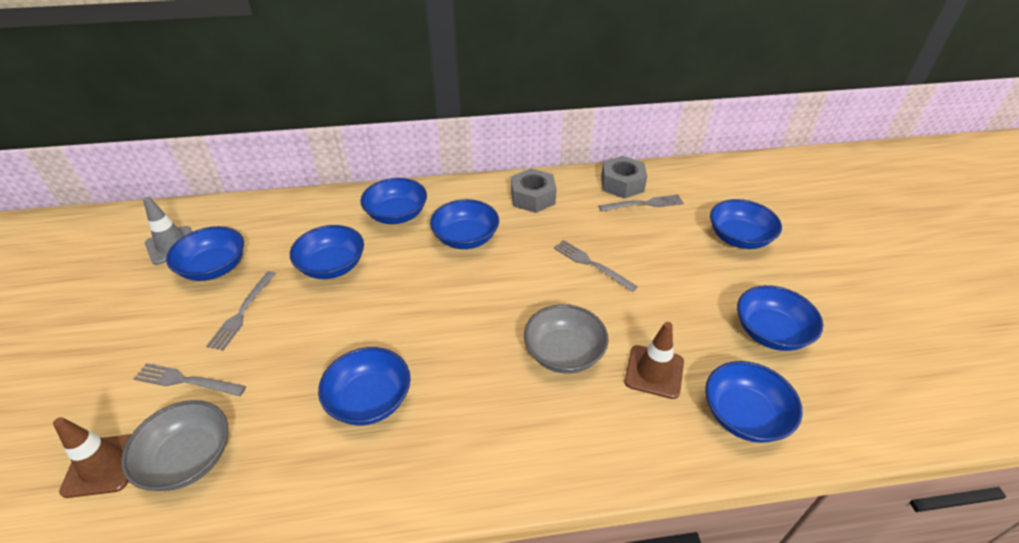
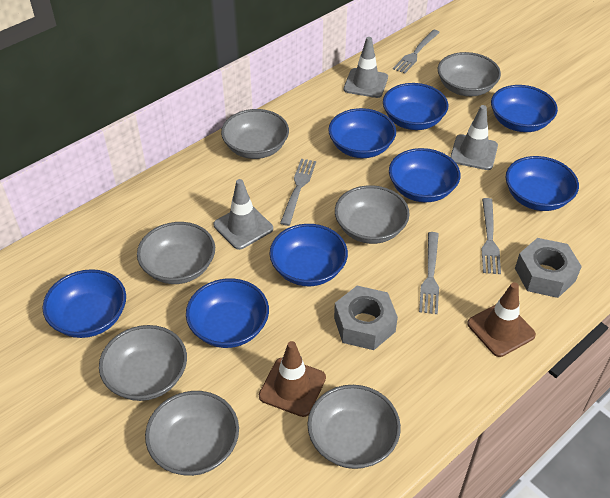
grey bowl: [121,400,228,491] [524,304,609,374] = 2 -> [99,325,187,401] [137,222,215,284] [145,391,239,476] [221,109,289,159] [308,385,401,469] [335,185,410,244] [438,52,501,96] = 7
grey traffic cone: [143,197,192,265] = 1 -> [214,179,273,250] [344,37,388,98] [450,105,498,170] = 3

